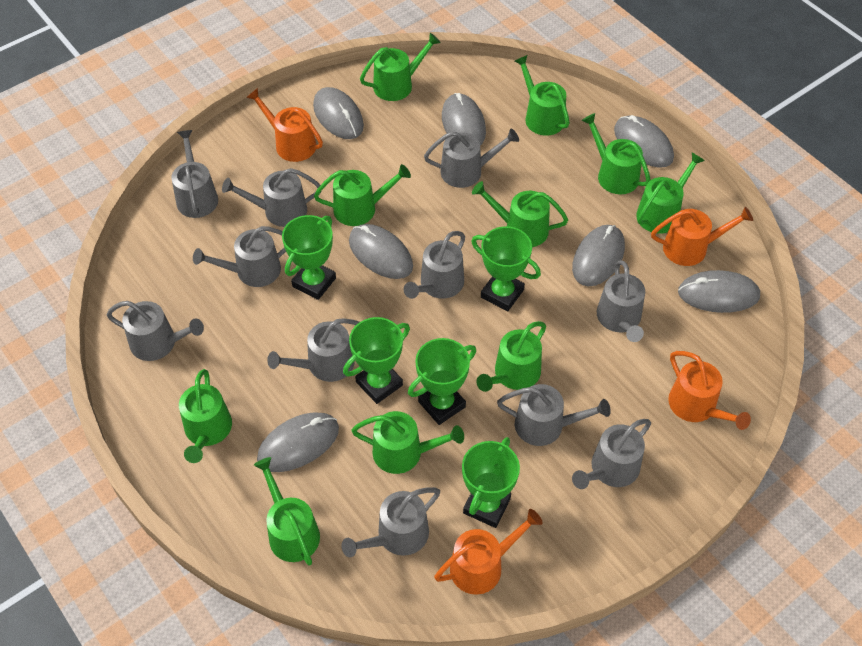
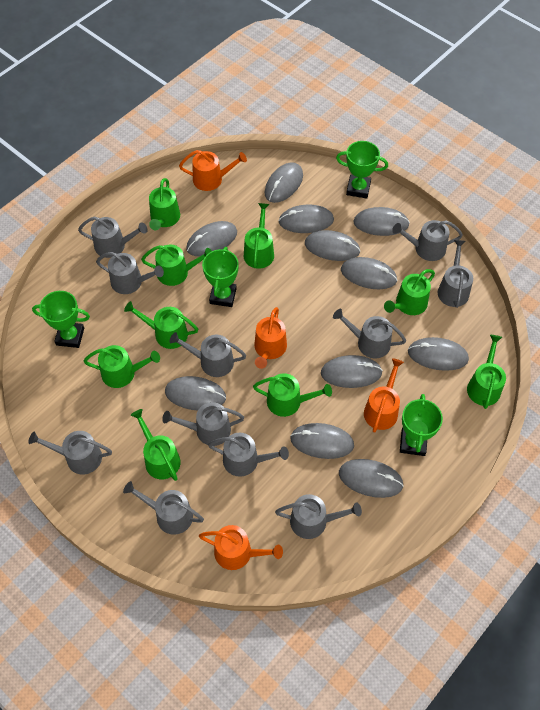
green trophy: [282,215,336,300] [343,317,410,404] [408,338,476,425] [462,437,520,528] [471,226,541,311] = 5 -> [32,291,90,348] [202,247,239,307] [336,141,388,199] [400,394,443,456] = 4
green watering can: [179,369,232,463] [254,457,320,566] [314,164,411,226] [351,411,464,474] [360,33,441,101] [472,181,568,247] [476,321,546,392] [515,55,570,136] [582,113,650,194] [636,152,705,234] = 10 -> [83,345,160,388] [124,301,198,349] [131,409,181,481] [141,244,212,286] [149,178,180,230] [244,203,274,269] [253,373,332,417] [384,269,435,315] [467,335,506,409] = 9
grey mouse: [257,412,339,472] [313,87,364,139] [349,224,413,279] [442,93,486,146] [572,225,625,286] [614,115,674,167] [678,270,760,313] = 7 -> [165,376,226,411] [186,221,237,256] [265,162,303,203] [278,205,334,233] [290,423,354,459] [305,230,360,261] [321,355,383,388] [339,459,404,498] [341,257,397,289] [353,207,410,236] [408,337,469,371] = 11

